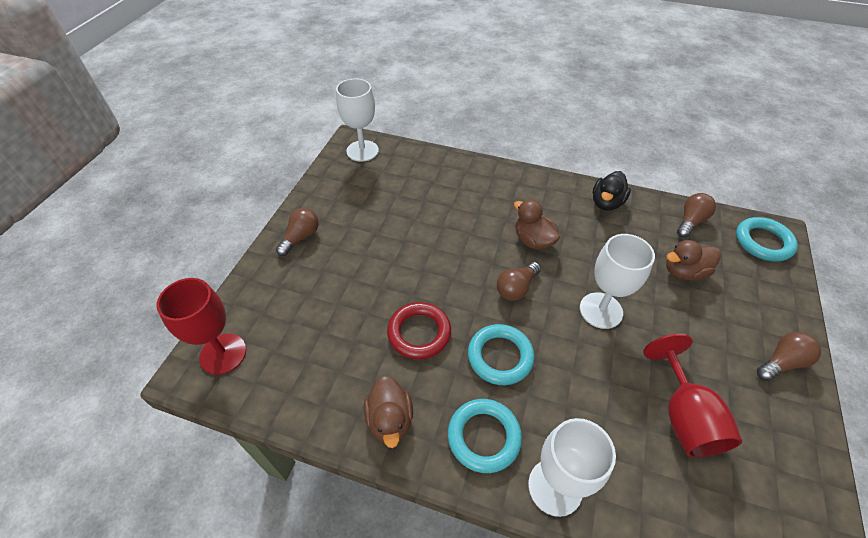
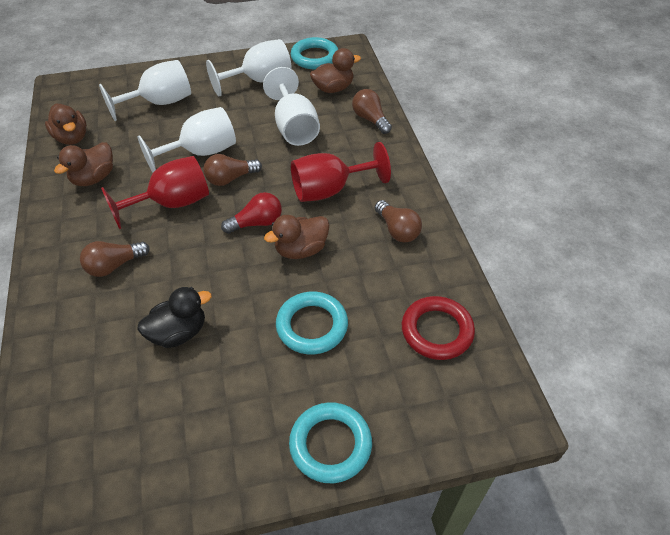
brown duck: [364,376,413,448] [514,200,560,250] [666,240,721,280] = 3 -> [45,104,87,145] [54,142,113,186] [264,215,330,259] [310,48,361,93] = 4
red light bulb: none = 0 -> [221,192,282,234] = 1
white goblet: [336,78,379,162] [528,418,616,517] [580,234,655,329] = 3 -> [99,60,191,121] [137,107,236,173] [206,39,292,96] [263,67,320,146] = 4

